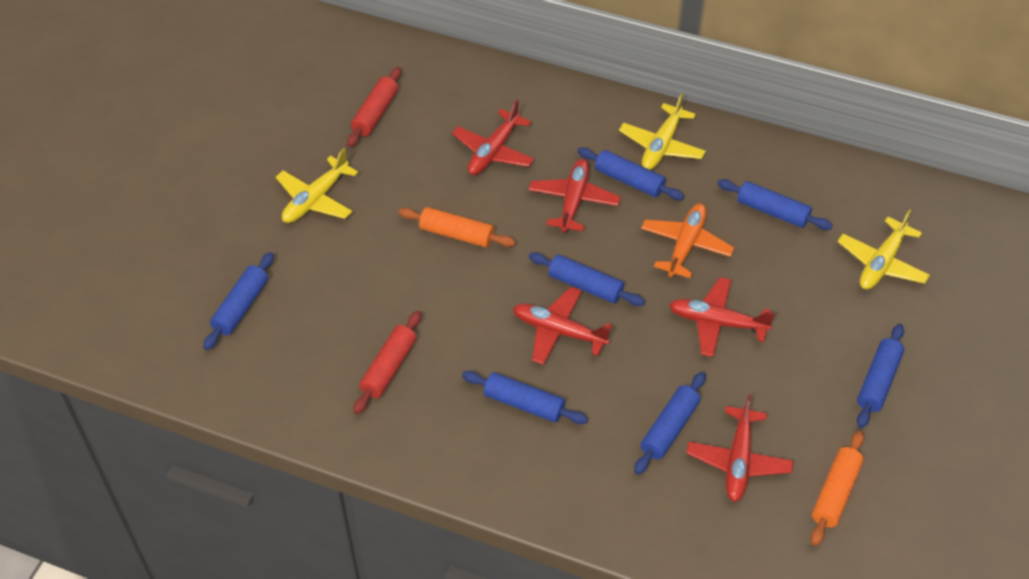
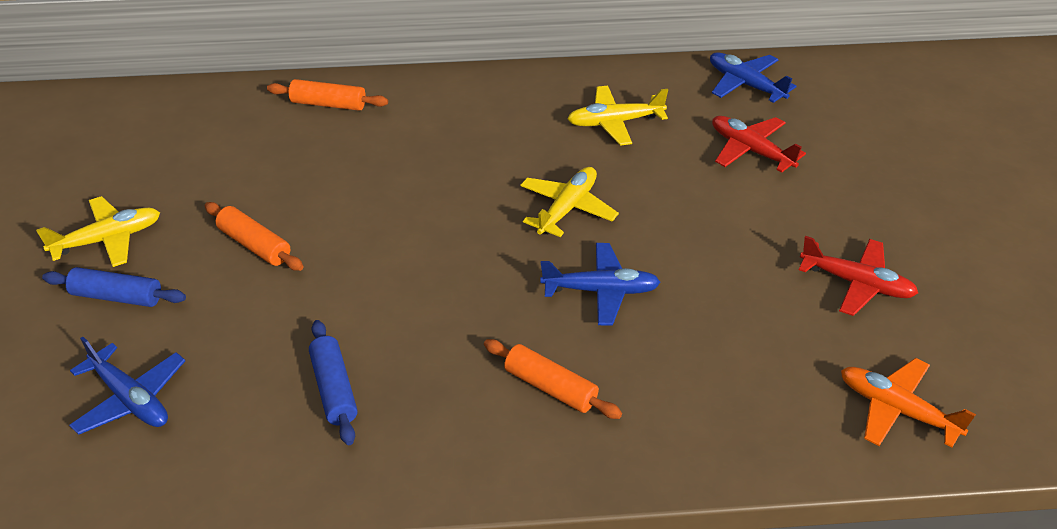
blue plane: none = 0 -> [69,336,185,435] [540,243,661,326] [710,52,797,103] = 3
blue rolling pin: [203,252,274,350] [462,371,588,424] [529,252,645,306] [577,147,684,200] [634,372,706,475] [717,179,833,230] [857,324,904,428] = 7 -> [42,267,186,307] [309,320,358,445] = 2
orange rolling pin: [398,207,516,247] [810,431,864,546] = 2 -> [205,202,303,271] [267,79,388,111] [484,339,622,419] = 3
red plane: [452,100,534,175] [513,287,613,365] [528,159,621,233] [669,277,775,357] [686,394,793,502] = 5 -> [712,116,806,173] [799,236,918,316] = 2
red rolling pin: [347,67,401,147] [353,311,421,414] = 2 -> none = 0

